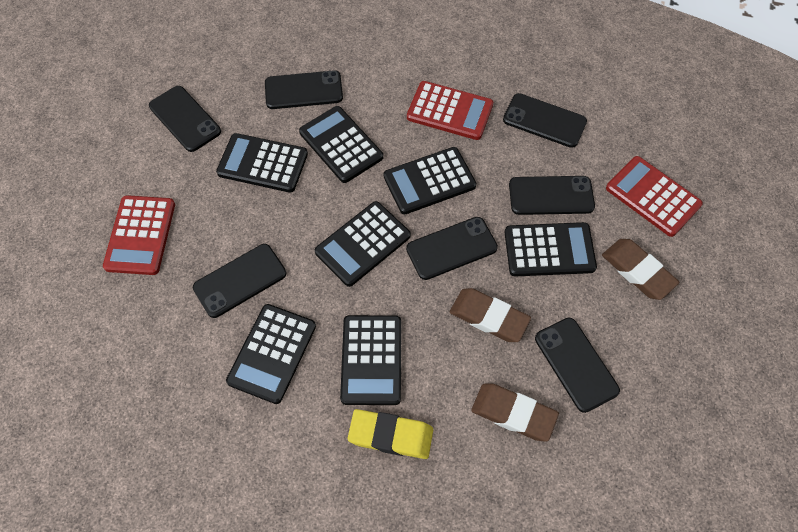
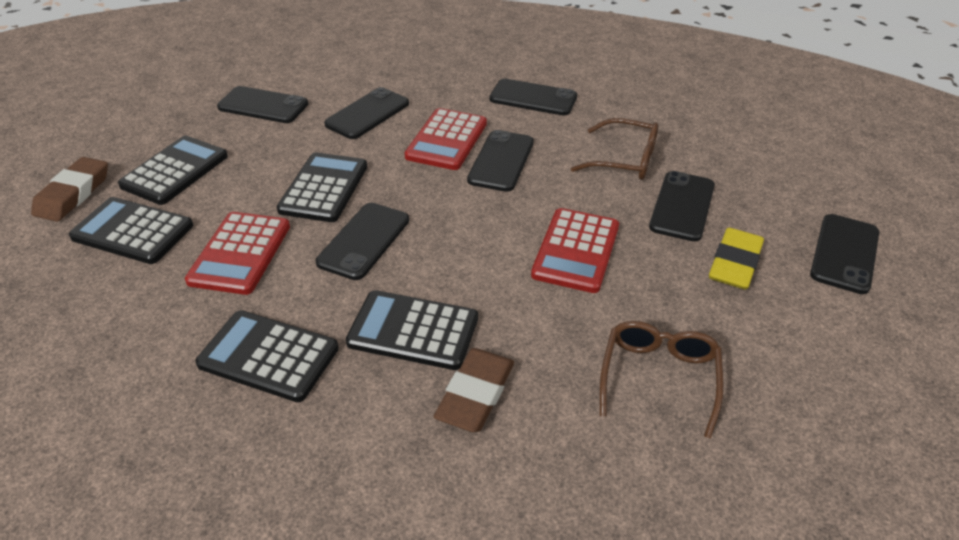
black calculator: [216,133,308,193] [226,304,316,404] [299,106,383,183] [315,201,411,287] [340,315,401,405] [384,147,476,214] [505,222,597,277] = 7 -> [69,197,193,264] [118,136,228,205] [195,310,339,402] [277,152,367,222] [346,290,478,370] = 5
brown eraser: [450,288,531,342] [471,383,559,442] [602,239,679,300] = 3 -> [31,157,108,222] [434,348,514,432] = 2
brown glasses: none = 0 -> [571,118,658,180] [600,321,723,439] = 2

